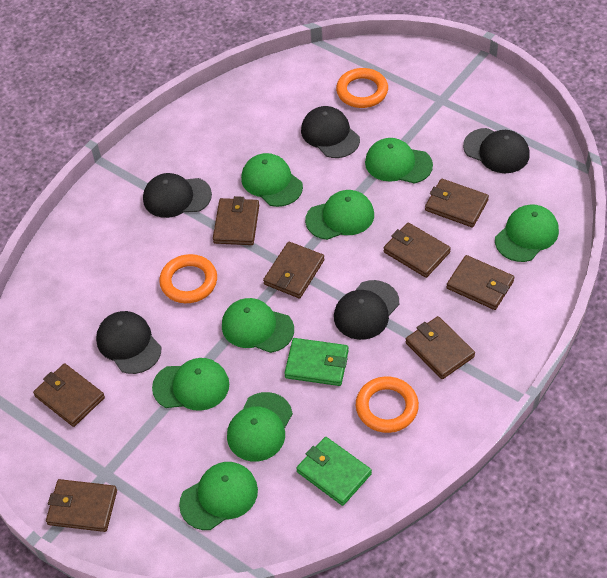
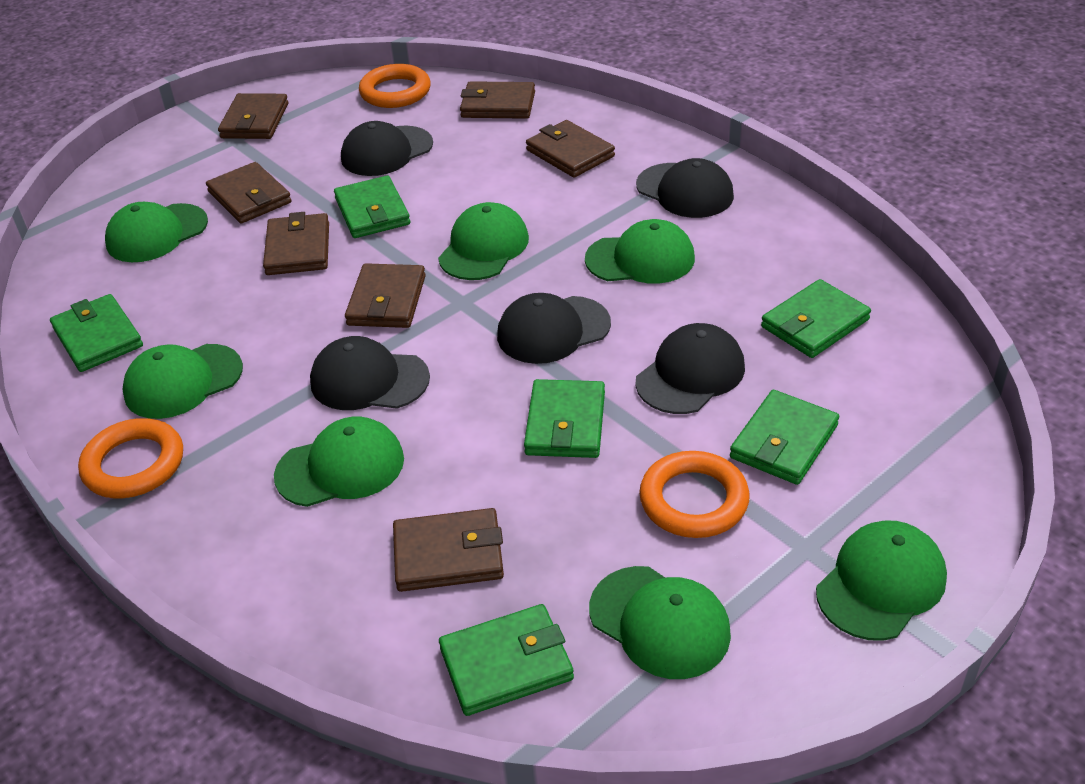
brown wallet: [33,363,105,427] [46,479,117,532] [213,196,259,245] [263,241,324,298] [384,222,451,278] [405,316,475,379] [425,179,489,227] [446,255,514,310] = 8 -> [206,162,292,223] [218,93,288,139] [263,212,329,275] [345,263,426,328] [393,508,504,592] [460,81,535,119] [526,120,615,178] = 7
green cap: [152,358,229,411] [179,462,258,530] [222,298,294,353] [227,392,293,462] [241,153,303,207] [305,190,374,240] [365,138,433,184] [495,205,559,262] = 8 -> [105,202,208,262] [122,344,243,419] [274,417,404,507] [438,202,529,280] [585,219,695,284] [589,566,731,679] [816,520,947,641] = 7
green wallet: [285,338,349,386] [296,437,372,506] = 2 -> [50,294,143,372] [334,176,410,238] [439,604,574,716] [524,379,605,458] [730,390,839,485] [761,279,871,358] = 6

